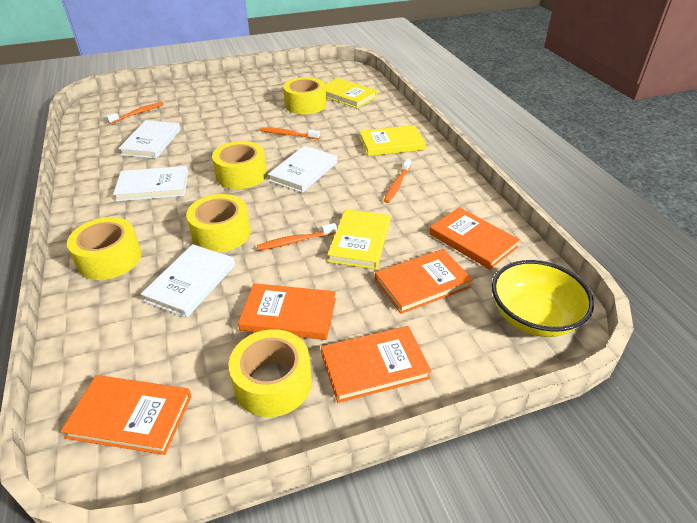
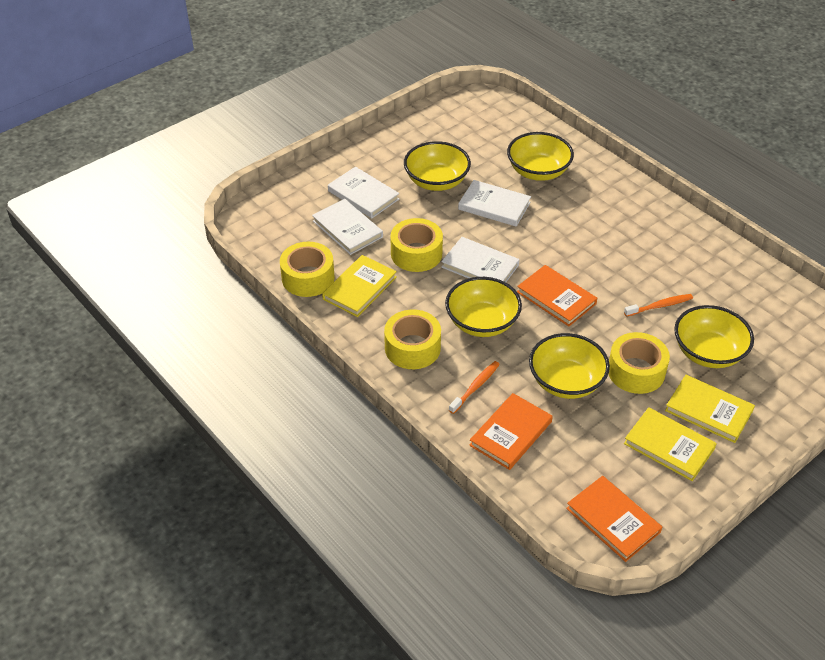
orange book: [61,375,192,455] [238,283,336,340] [321,326,432,403] [375,249,473,314] [429,207,520,270] = 5 -> [469,393,553,470] [517,265,597,327] [566,476,662,562] = 3
orange toothbrush: [106,102,164,124] [257,223,337,250] [260,127,320,139] [384,159,411,203] = 4 -> [449,361,500,414] [624,294,693,317] = 2
yellow bowl: [492,260,594,337] = 1 -> [404,141,471,191] [445,277,522,337] [507,132,574,181] [529,333,610,399] [674,305,754,368] = 5
yellow tape: [67,217,141,280] [186,194,251,252] [212,141,267,189] [229,329,312,417] [283,77,326,114] = 5 -> [280,242,335,297] [384,309,441,369] [390,218,443,272] [609,332,670,394] = 4

